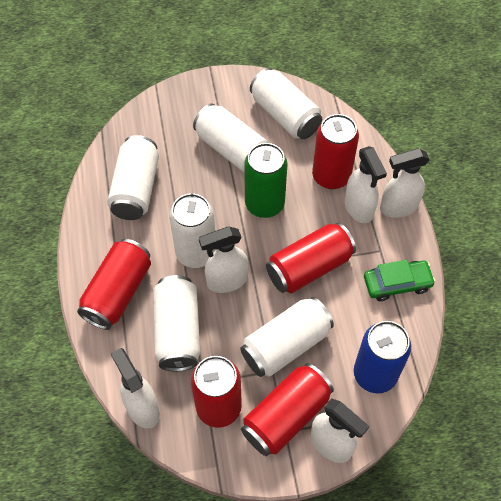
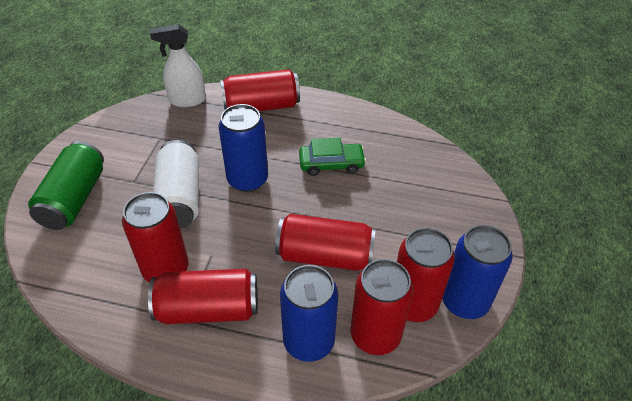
blue can: [354,321,411,393] = 1 -> [218,104,268,192] [280,265,338,362] [442,225,513,319] = 3
red can: [77,239,151,330] [191,356,242,428] [241,363,334,456] [266,223,356,293] [312,114,359,189] = 5 -> [122,192,189,283] [148,269,258,324] [220,69,300,111] [275,214,376,271] [351,259,414,355] [397,228,455,322] = 6
white can: [107,135,159,220] [153,275,200,371] [169,194,217,268] [193,104,269,173] [240,297,334,377] [250,68,322,139] = 6 -> [153,140,199,228] = 1
white spray bottle: [111,348,160,429] [199,226,249,293] [311,398,369,463] [345,146,387,223] [380,148,430,218] = 5 -> [150,24,206,107] = 1

